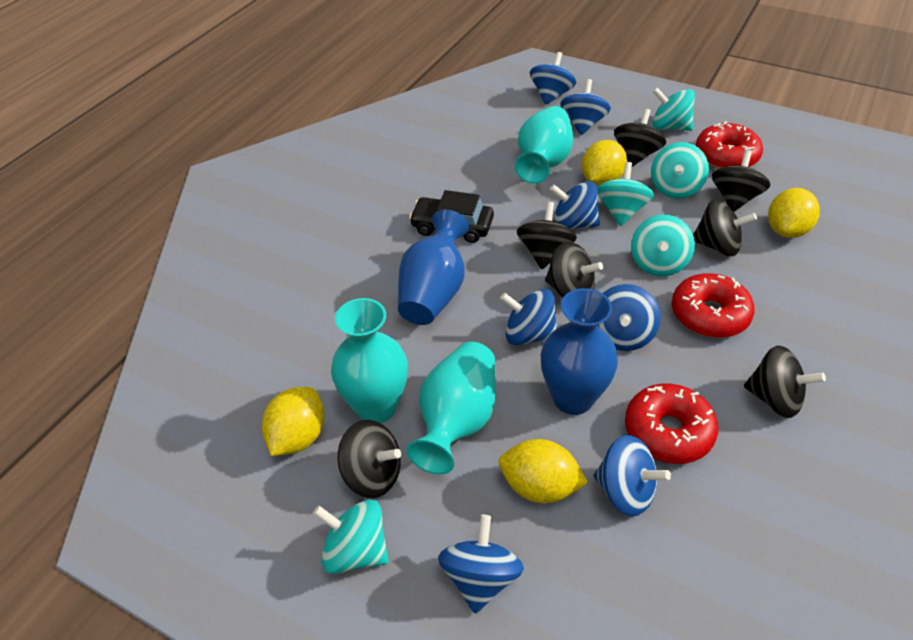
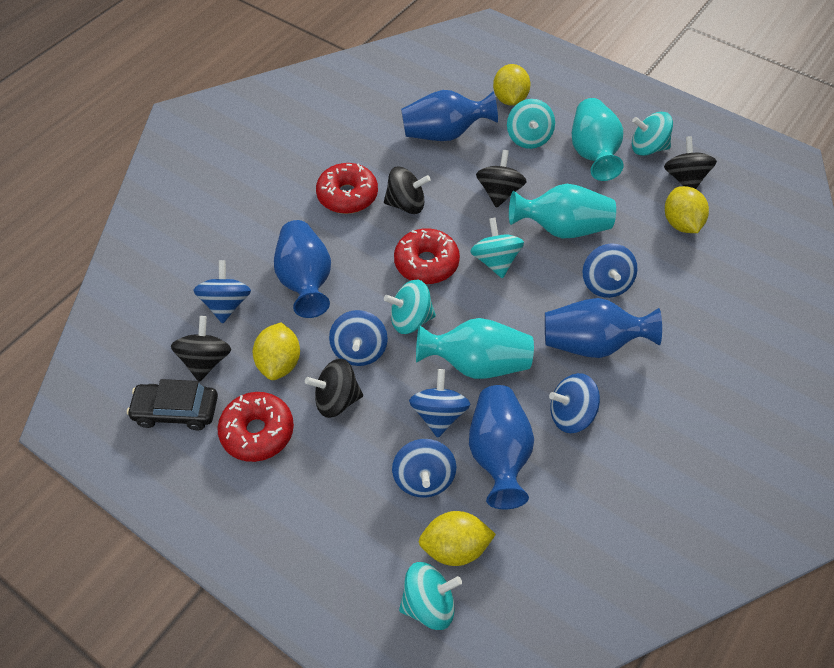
black spinning top: [338,420,401,498] [517,202,577,269] [545,242,603,298] [614,109,666,167] [693,199,757,256] [712,150,770,212] [744,346,826,418] = 7 -> [171,316,231,382] [305,359,363,418] [384,166,431,214] [476,150,527,208] [664,136,717,189] = 5
blue spinning top: [438,515,524,614] [500,289,557,345] [530,52,576,105] [550,181,600,229] [560,79,611,135] [594,435,671,517] [597,284,661,351] = 7 -> [193,260,251,324] [329,310,388,366] [392,439,456,498] [409,369,470,438] [549,373,600,433] [583,244,638,298] = 6
blue vase: [398,209,469,325] [541,288,618,415] = 2 -> [274,220,331,318] [401,90,498,141] [469,385,534,510] [545,298,662,358] = 4

